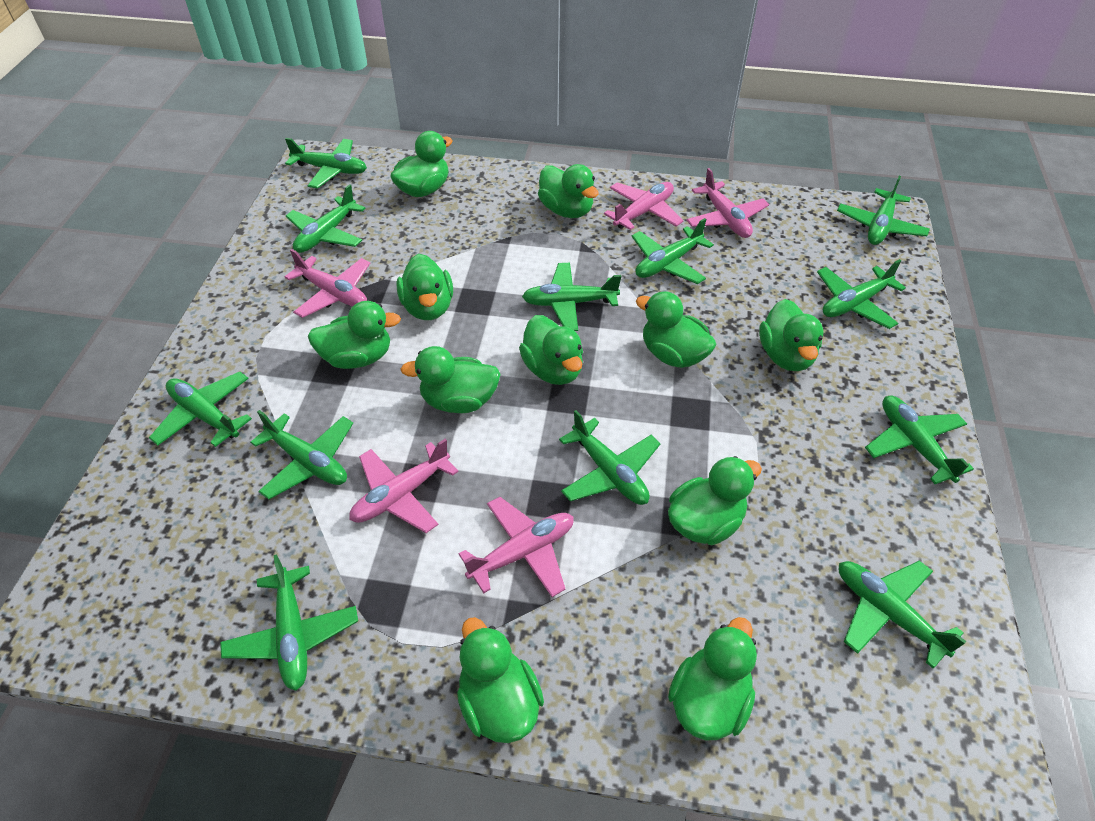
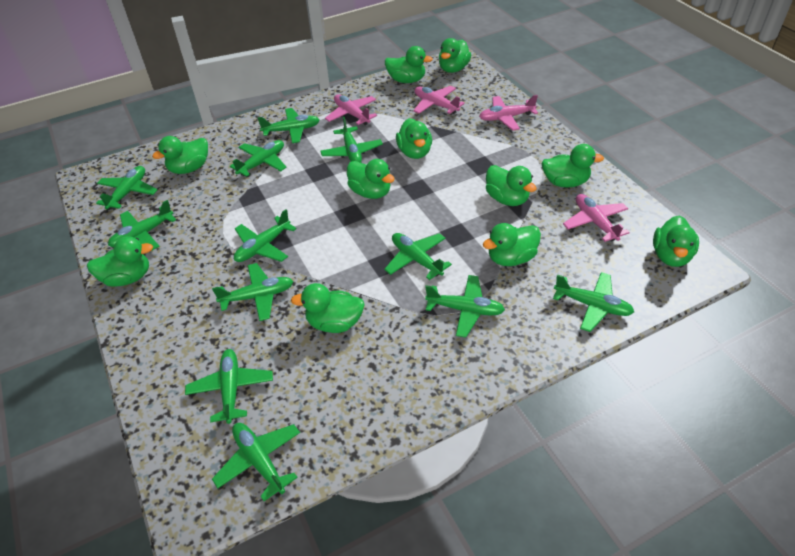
pink plane: [285,249,370,318] [349,439,459,533] [459,497,574,597] [604,182,683,230] [686,168,769,238] = 5 -> [325,94,377,125] [413,86,465,114] [479,95,538,131] [563,194,630,242] = 4

